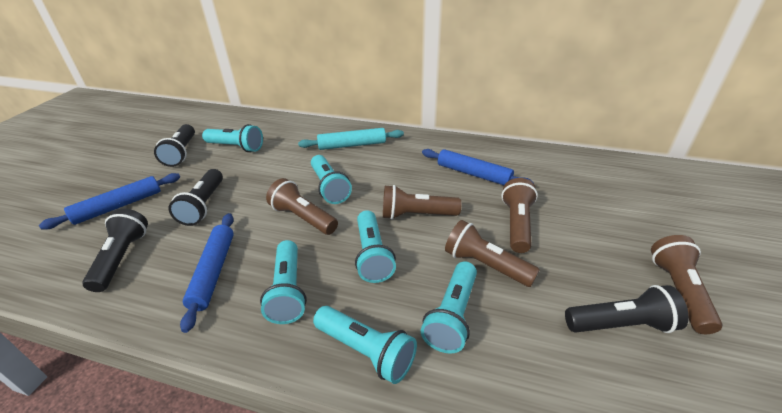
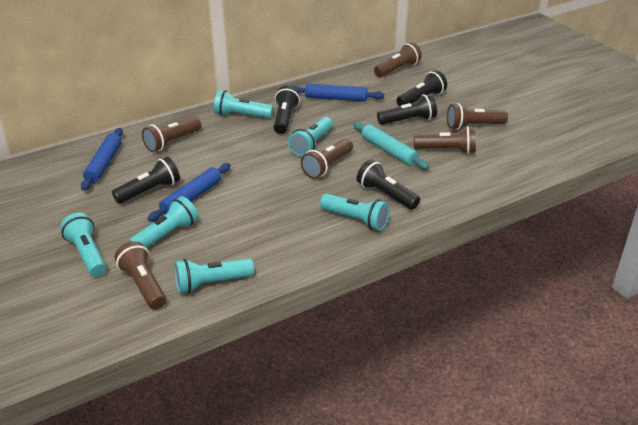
black flashlight: [82,208,148,292] [154,124,195,167] [168,169,223,226] [565,285,689,333] = 4 -> [112,157,180,204] [274,86,300,134] [357,159,420,210] [377,94,437,125] [396,70,447,107] = 5
brown flashlight: [266,178,338,235] [383,185,461,220] [445,220,540,287] [501,178,538,253] [651,235,723,334] = 5 -> [115,241,166,310] [142,117,201,152] [301,139,353,179] [374,42,422,77] [414,126,476,154] [447,103,508,130] = 6

